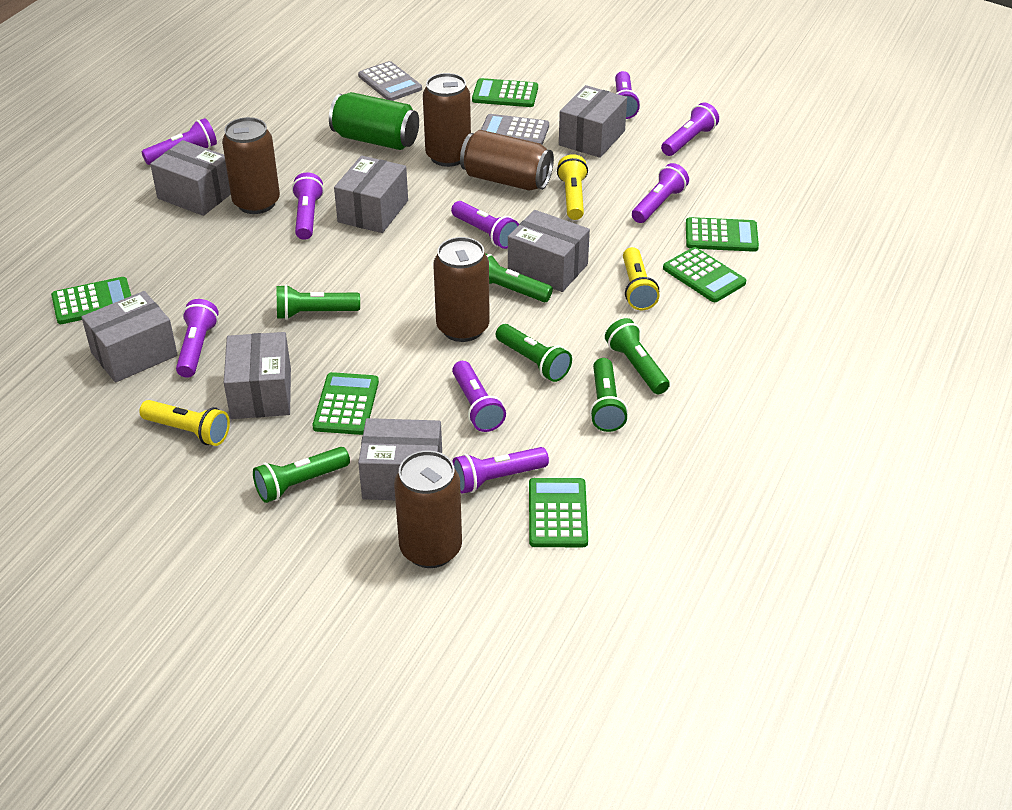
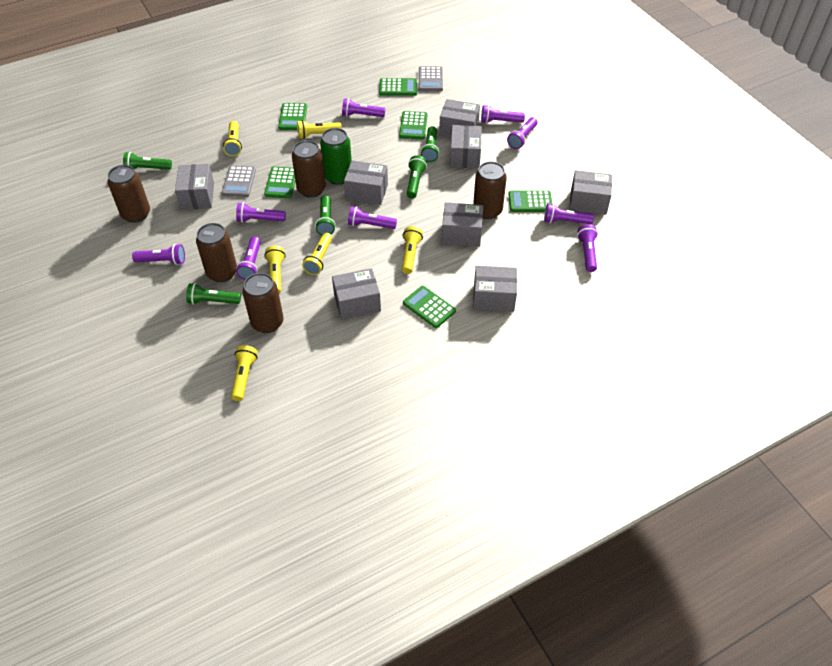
green flashlight: [253,447,350,503] [276,285,360,320] [485,253,553,302] [496,324,572,382] [590,358,628,432] [605,318,670,394] = 6 -> [123,152,172,170] [186,283,241,305] [315,195,336,235] [407,155,427,198] [420,126,439,162] = 5
grey box: [82,291,178,383] [150,140,231,216] [224,332,291,419] [334,156,408,233] [358,418,442,500] [508,210,590,292] [559,85,627,158] = 7 -> [175,164,214,210] [332,268,381,320] [344,161,388,205] [439,99,480,138] [442,202,483,247] [450,125,482,168] [473,266,517,312] [569,170,612,214] = 8
yellow flashlight: [139,400,230,446] [557,154,588,220] [623,247,659,310] = 3 -> [223,121,242,156] [231,345,258,401] [264,246,286,293] [297,120,342,139] [302,233,332,275] [402,226,423,274] = 6

